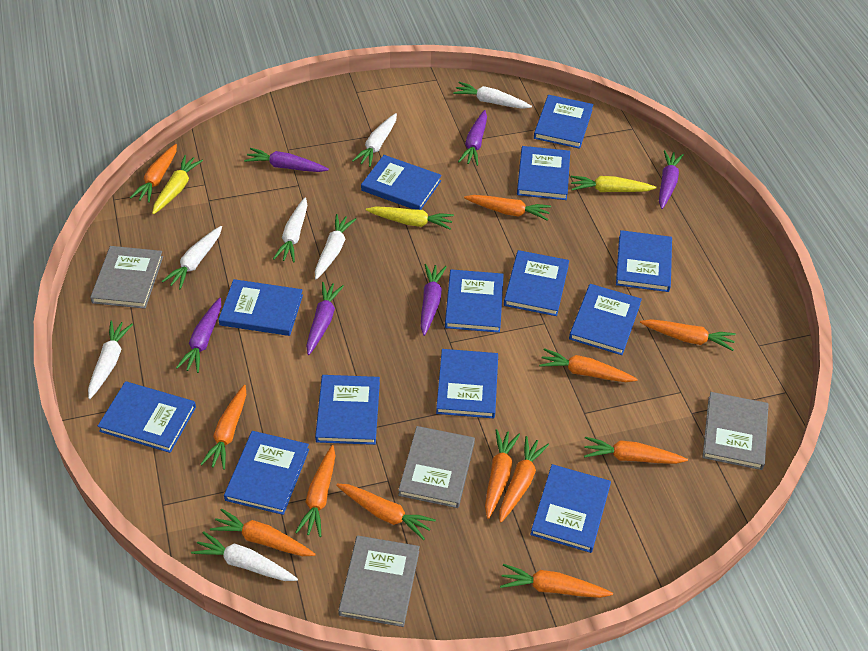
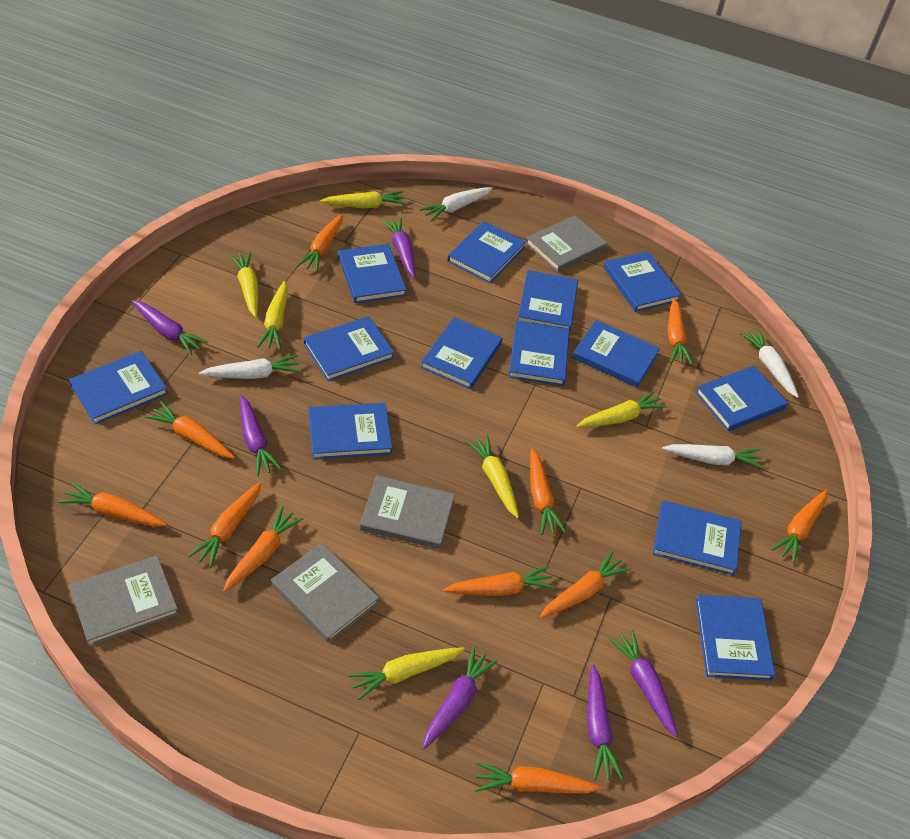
orange carrot: [130,144,177,203] [200,385,246,470] [210,508,316,556] [295,445,335,537] [336,484,436,540] [464,195,551,221] [485,429,520,519] [500,436,549,522] [500,564,613,598] [539,348,638,382] [584,437,688,464] [640,319,736,351] = 12 -> [58,482,167,527] [145,401,235,459] [188,482,262,568] [223,506,303,592] [297,214,342,272] [443,565,556,596] [475,762,602,793] [530,448,566,535] [540,551,630,618] [668,298,693,365] [771,490,827,563] = 11
white carrot: [88,321,133,399] [162,226,222,289] [191,531,298,581] [273,198,307,262] [315,214,356,280] [352,113,397,167] [453,82,532,109] = 7 -> [199,355,301,379] [420,187,493,221] [662,444,763,468] [740,329,799,398] = 4
yellow carrot: [152,155,203,214] [366,206,454,230] [571,176,657,192] = 3 -> [229,252,258,317] [257,281,288,350] [320,191,406,208] [348,647,464,700] [465,434,519,518] [577,391,667,427] = 6

